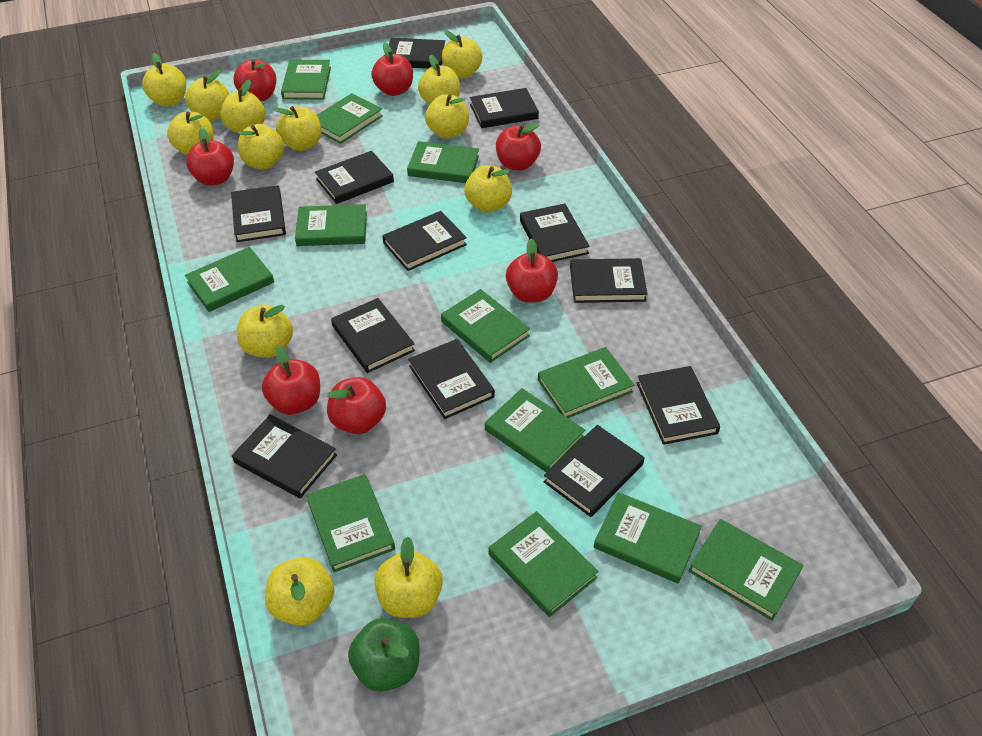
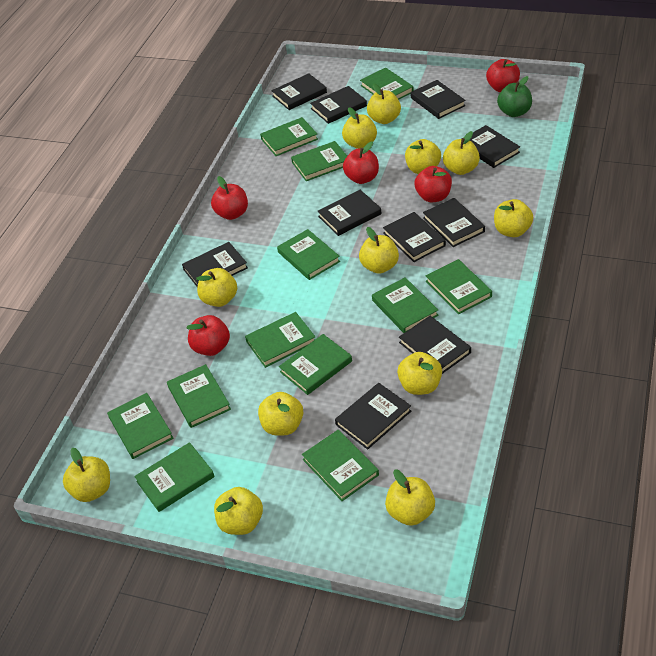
black book: [231,185,286,242] [232,415,337,498] [315,151,394,204] [331,298,415,373] [382,211,467,271] [389,38,445,69] [408,339,495,419] [470,88,539,128] [520,204,590,262] [544,425,645,517] [570,258,648,303] [637,366,720,445] = 12 -> [182,242,248,287] [271,73,327,110] [310,86,367,124] [318,190,382,236] [335,383,411,449] [383,212,446,262] [399,316,471,374] [411,80,466,119] [423,198,485,247] [470,125,520,168] = 10
red apple: [186,128,234,186] [233,59,276,101] [262,346,320,415] [327,377,386,434] [371,43,413,96] [496,123,541,171] [506,238,558,303] = 7 -> [187,315,230,356] [211,176,248,220] [343,141,379,184] [415,166,452,202] [486,59,520,92] = 5
yellow apple: [142,53,186,107] [167,111,214,155] [185,70,229,121] [220,80,266,133] [237,304,293,358] [238,124,284,169] [265,557,335,626] [274,106,321,151] [375,536,443,618] [418,55,460,104] [425,94,469,139] [442,30,483,78] [464,165,512,213] = 13 -> [63,448,110,502] [196,268,237,307] [214,487,263,535] [258,392,303,436] [342,107,377,149] [359,227,399,274] [367,83,401,124] [385,469,435,526] [397,352,442,395] [405,139,441,174] [443,131,480,175] [494,199,533,237] = 12

